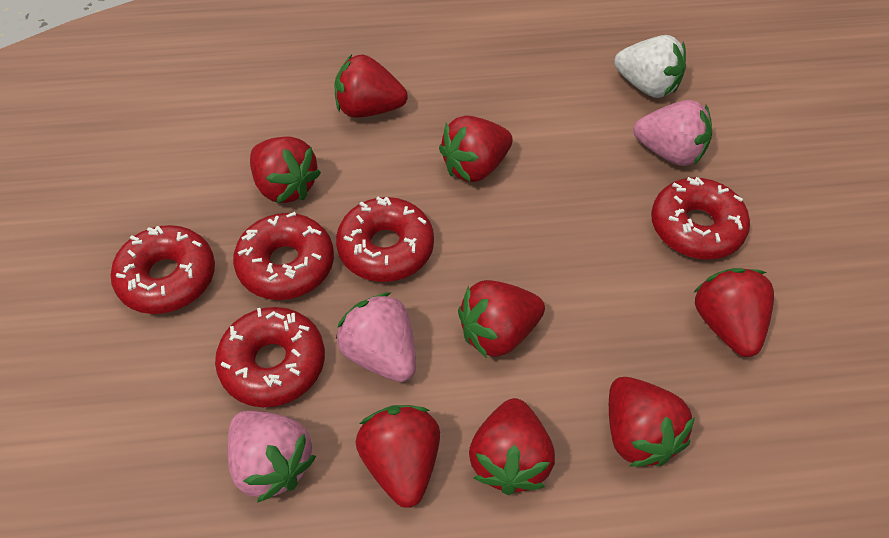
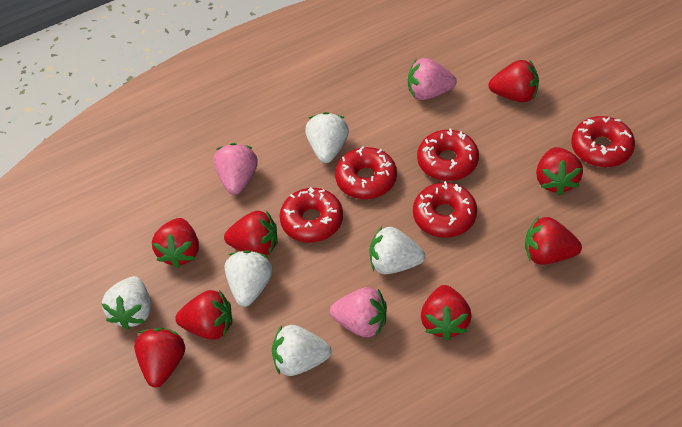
white strawberry: [614,35,686,98] = 1 -> [102,276,151,330] [225,250,272,307] [272,325,332,376] [305,112,349,163] [369,226,425,274] = 5

